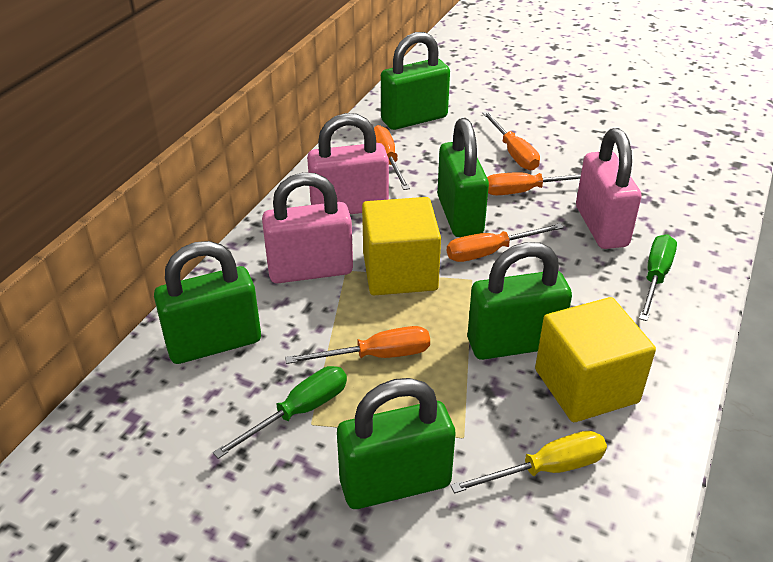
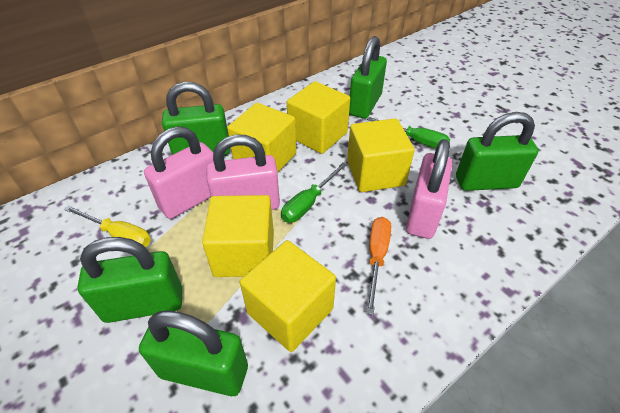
orange screwdriver: [285,326,430,364] [374,125,410,190] [447,223,564,262] [482,111,540,170] [487,172,581,195] = 5 -> [366,217,391,315] = 1
yellow cube: [362,197,441,295] [535,297,656,422] = 2 -> [202,195,274,277] [227,103,296,173] [240,240,336,352] [287,81,350,154] [347,118,415,192] = 5

